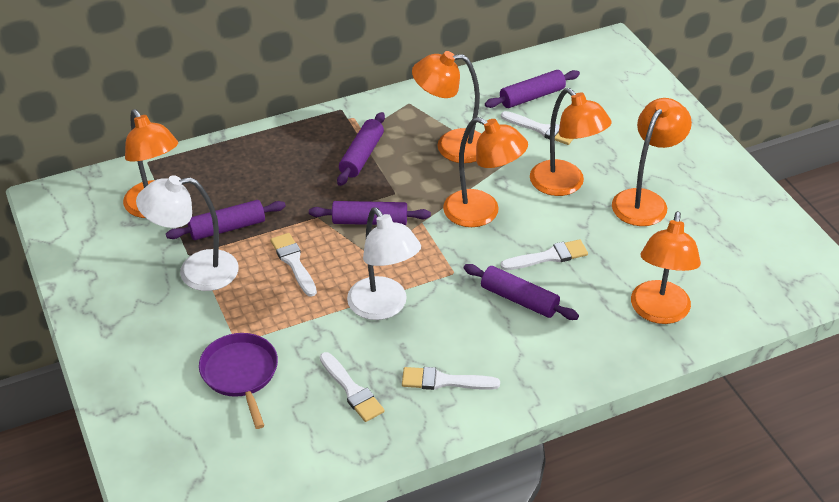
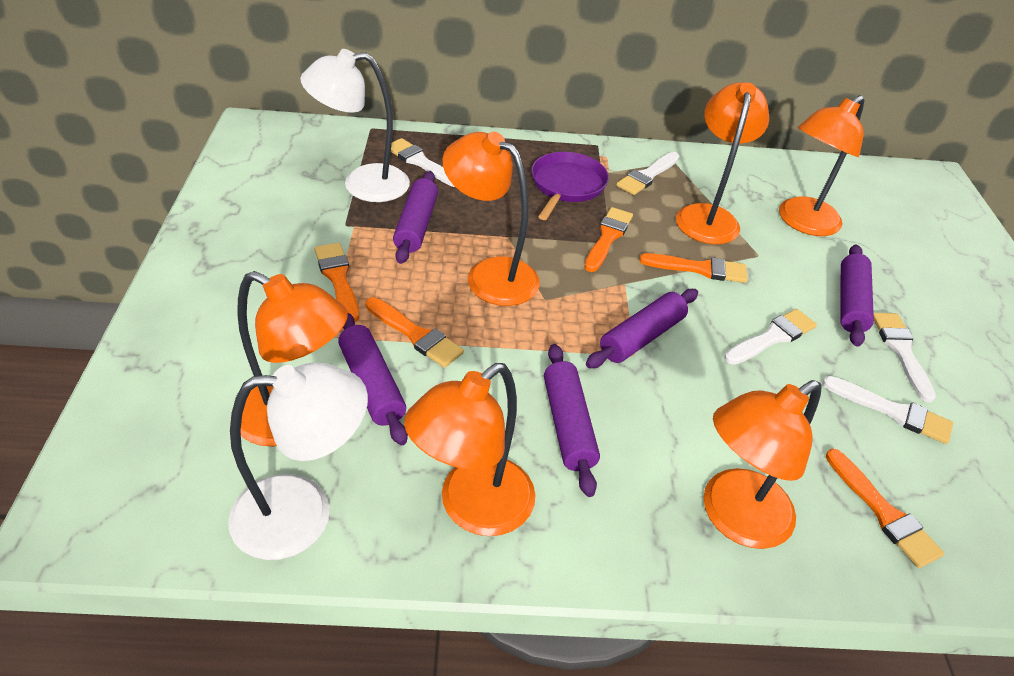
orange brush: none = 0 -> [314,243,359,322] [365,297,464,368] [585,207,633,272] [640,253,748,283] [826,448,944,568] = 5

